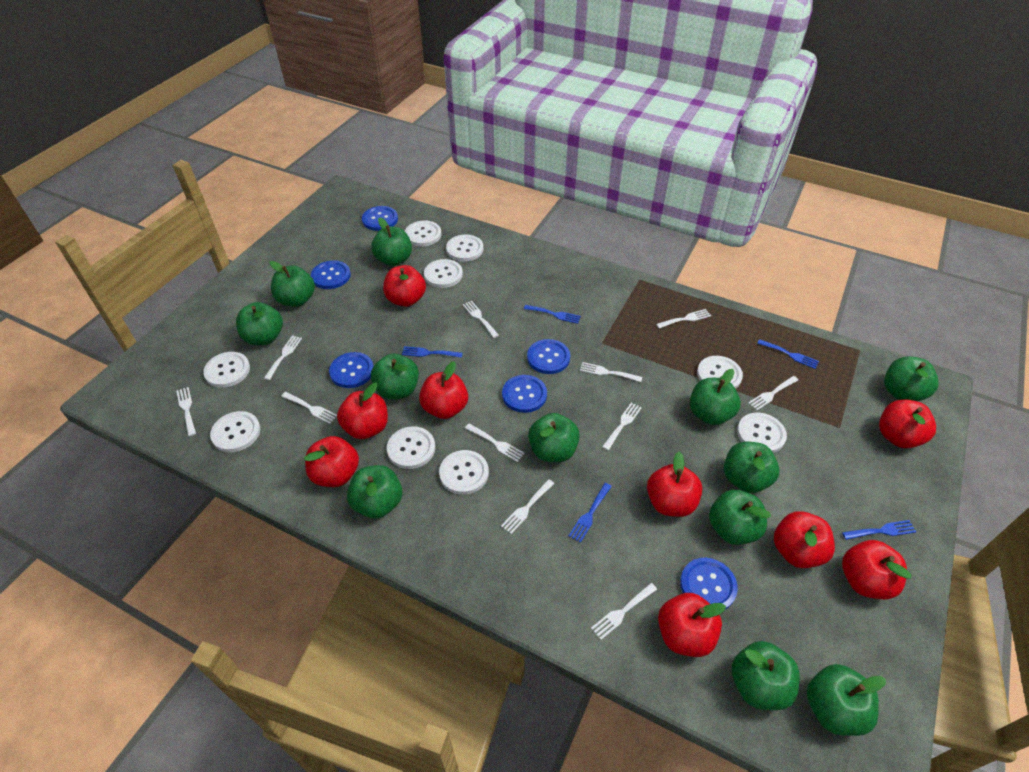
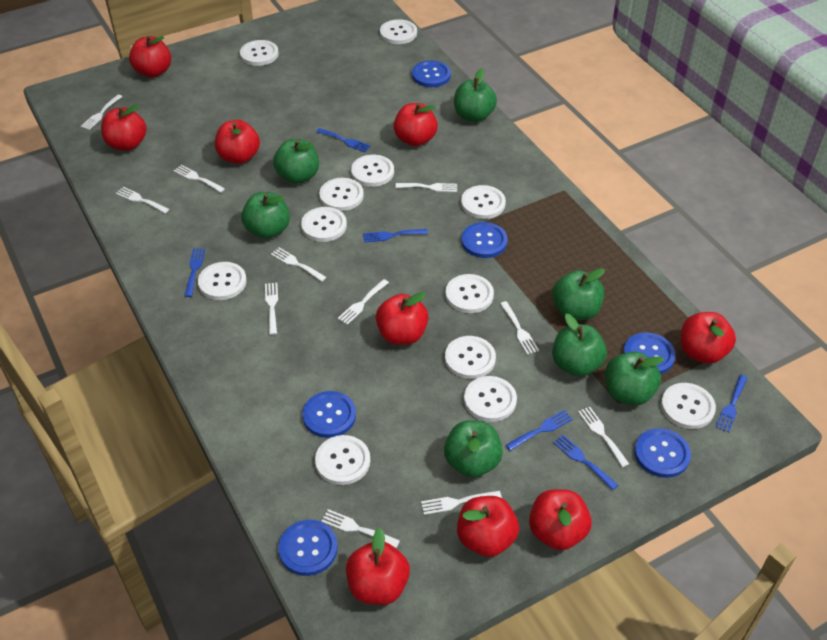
blue fork: [402,346,463,358] [524,305,581,324] [569,483,612,543] [757,339,819,369] [842,520,916,540] = 5 -> [185,248,205,297] [316,128,371,152] [363,229,428,243] [506,410,573,451] [553,435,618,490] [716,375,748,433] = 6
green apple: [236,302,283,345] [270,261,315,307] [347,465,402,519] [371,217,412,266] [371,354,419,400] [528,413,580,462] [690,369,741,425] [709,490,771,545] [724,442,779,493] [732,641,800,710] [807,664,886,736] [884,356,939,401] = 12 -> [241,192,290,239] [273,139,319,184] [444,420,503,477] [454,68,497,122] [552,268,605,320] [552,314,607,377] [605,352,664,405] = 7
white button: [203,352,250,388] [210,411,260,452] [387,426,435,469] [405,220,442,247] [424,259,463,288] [439,450,489,495] [446,235,484,262] [697,356,743,389] [737,413,787,453] = 9 -> [198,262,247,300] [240,40,279,66] [301,207,347,242] [315,435,370,485] [319,178,364,211] [351,155,394,187] [380,19,417,44] [445,274,494,313] [445,336,496,379] [461,185,506,219] [464,376,517,422] [661,383,716,429] = 12

